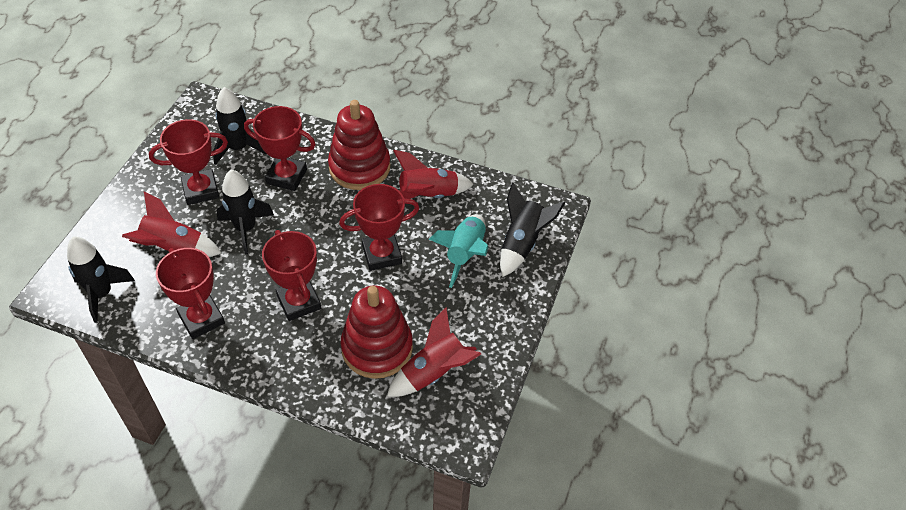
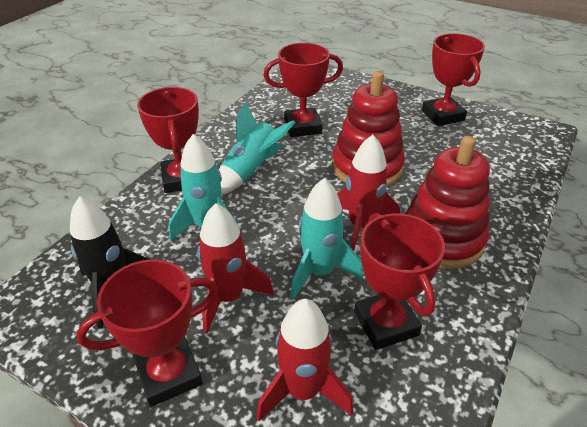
black rocket: [67,237,135,323] [213,87,267,165] [216,170,274,254] [500,183,565,277] = 4 -> [70,196,150,329] = 1
turquoise rocket: [428,214,488,288] = 1 -> [169,134,238,241] [219,102,296,195] [290,178,363,299] = 3

